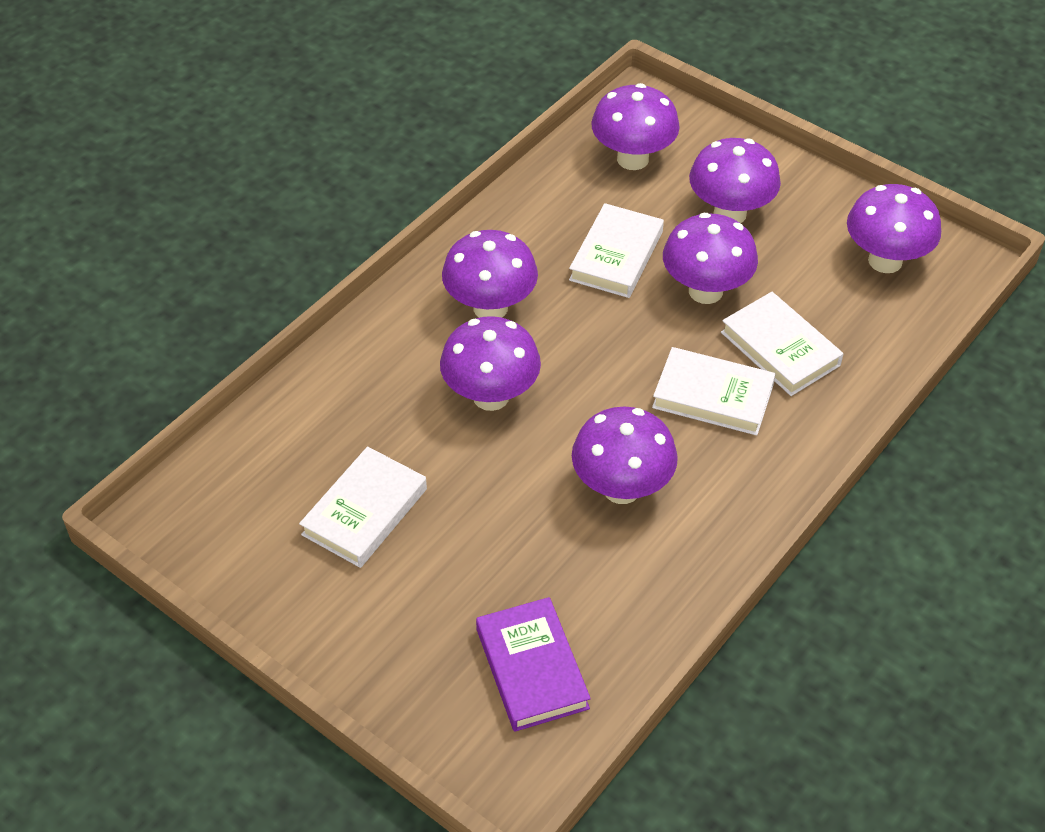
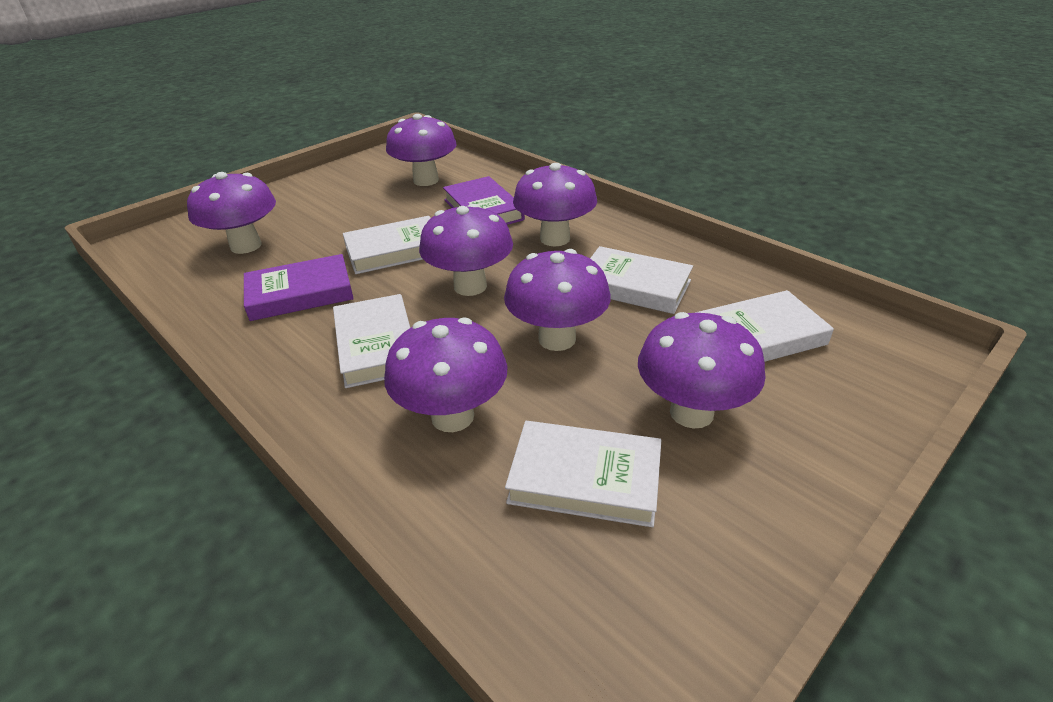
purple book: [476,597,591,732] = 1 -> [244,254,354,321] [443,176,525,225] = 2
white book: [299,446,427,568] [569,203,664,298] [652,347,776,436] [721,292,844,396] = 4 -> [333,294,410,388] [343,216,431,274] [505,421,661,527] [590,246,693,314] [695,290,834,362] = 5

